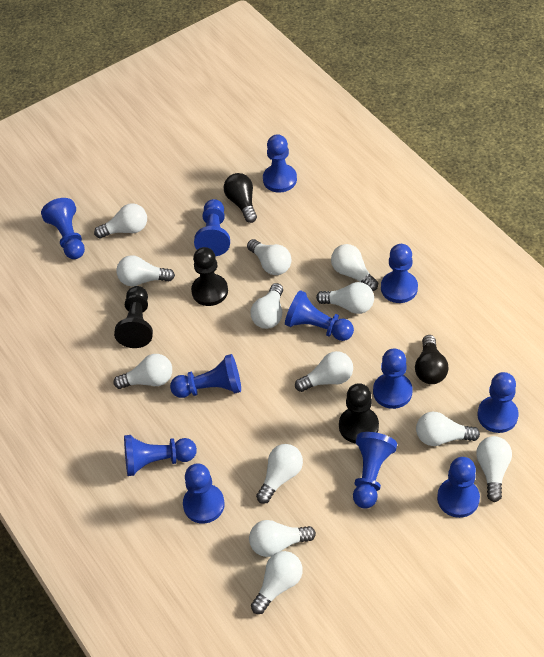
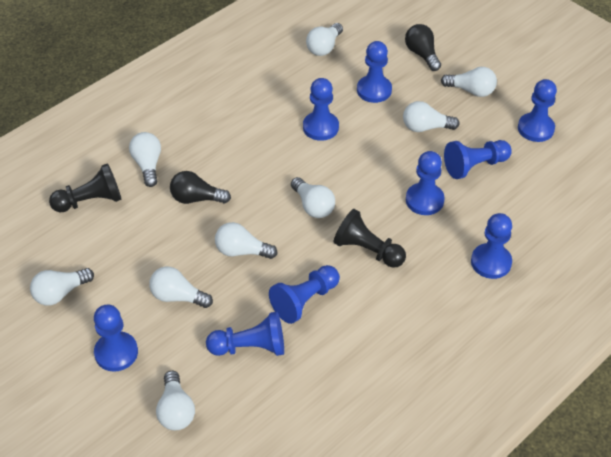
black pawn: [114,286,153,348] [191,247,228,306] [339,383,379,444] = 3 -> [49,163,121,212] [334,209,406,268] = 2
blue pawn: [41,198,85,259] [124,435,197,476] [170,354,241,398] [183,463,225,524] [194,199,230,256] [263,134,297,193] [285,290,354,341] [353,432,397,509] [373,348,413,409] [381,244,418,303] [437,457,480,518] [477,372,518,433] = 12 -> [94,305,138,372] [206,312,284,356] [269,265,340,324] [303,78,339,141] [357,41,392,103] [406,151,445,215] [444,140,512,179] [471,213,512,279] [518,79,557,142] = 9
white light bulb: [94,203,147,238] [114,354,172,389] [116,255,175,286] [247,239,291,275] [249,520,316,557] [250,283,283,329] [251,551,303,614] [256,444,303,504] [295,351,353,392] [316,282,374,314] [331,244,378,291] [416,412,480,446] [476,436,512,502] = 13 -> [30,268,94,305] [129,132,161,187] [149,266,213,308] [156,371,195,430] [215,222,278,259] [291,177,335,218] [306,23,343,56] [403,101,460,132] [441,67,497,97] = 9

